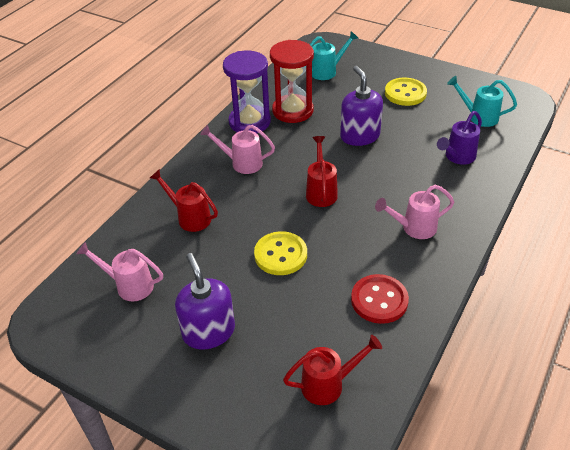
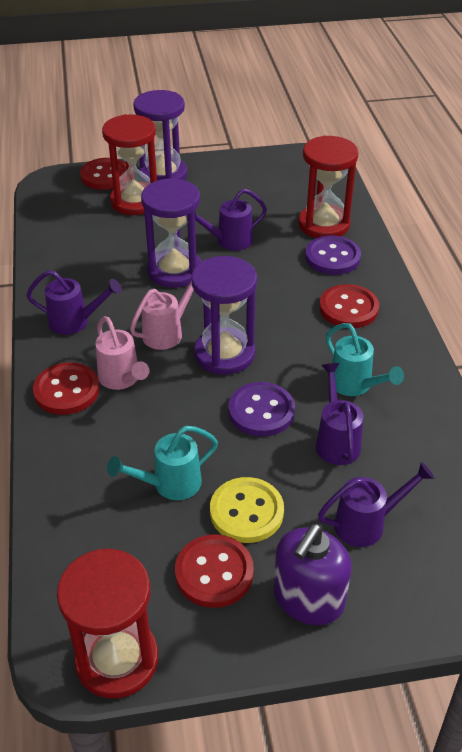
pink watering can: [76,242,163,301] [200,125,275,174] [375,185,454,239] = 3 -> [95,316,149,390] [130,268,194,350] = 2
purple button: none = 0 -> [228,382,295,437] [305,235,361,275] = 2
purple hourglass: [223,50,271,133] = 1 -> [133,90,187,181] [141,178,202,288] [191,256,257,375] = 3
purple soap dispenser: [175,253,235,350] [340,66,383,146] = 2 -> [274,524,352,625] = 1
purple watering can: [437,111,482,165] = 1 -> [26,270,122,335] [195,188,267,251] [316,363,363,465] [318,462,434,547] = 4
red button: [351,274,409,324] = 1 -> [33,362,100,415] [80,158,127,190] [175,534,254,608] [319,284,379,328] = 4
red hourglass: [270,40,314,123] = 1 -> [57,549,158,699] [102,114,157,215] [298,136,359,238] = 3
red watering can: [150,169,218,232] [283,335,382,405] [306,136,338,207] = 3 -> none = 0
yellow button: [254,231,307,275] [385,78,427,106] = 2 -> [210,477,284,543] = 1

